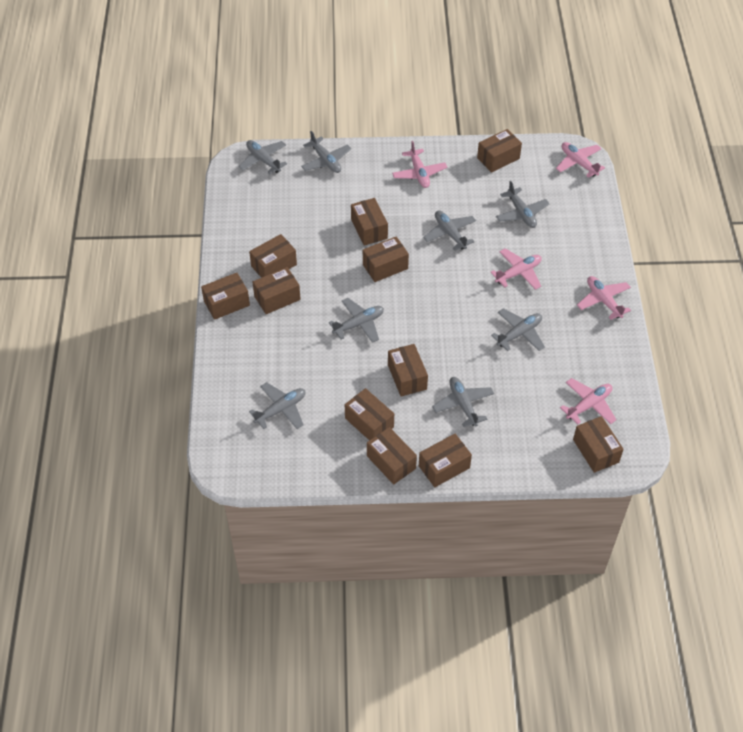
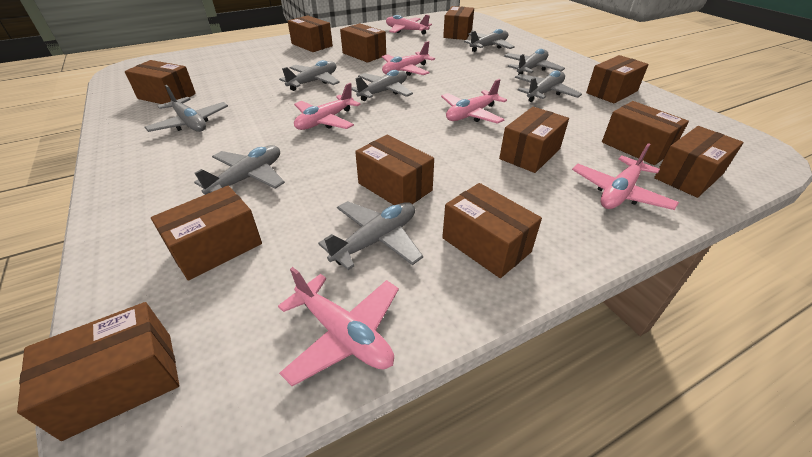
brown box: [201,273,250,320] [249,234,297,278] [253,267,301,314] [345,388,394,440] [351,198,388,245] [363,236,409,282] [367,427,417,485] [388,344,428,396] [419,434,472,487] [477,129,522,173] [573,416,624,473] = 11 -> [17,302,179,441] [125,60,196,104] [151,186,262,281] [288,15,333,52] [340,23,386,63] [355,135,434,205] [442,183,542,278] [443,6,474,40] [499,107,569,173] [586,55,649,103] [602,101,689,165] [654,126,744,198] = 12
pink plane: [392,141,447,188] [490,248,542,290] [556,142,605,178] [560,378,616,424] [577,276,631,320] = 5 -> [278,267,399,386] [294,83,361,130] [382,41,435,76] [386,15,432,35] [441,79,507,124] [572,143,679,210] = 6

